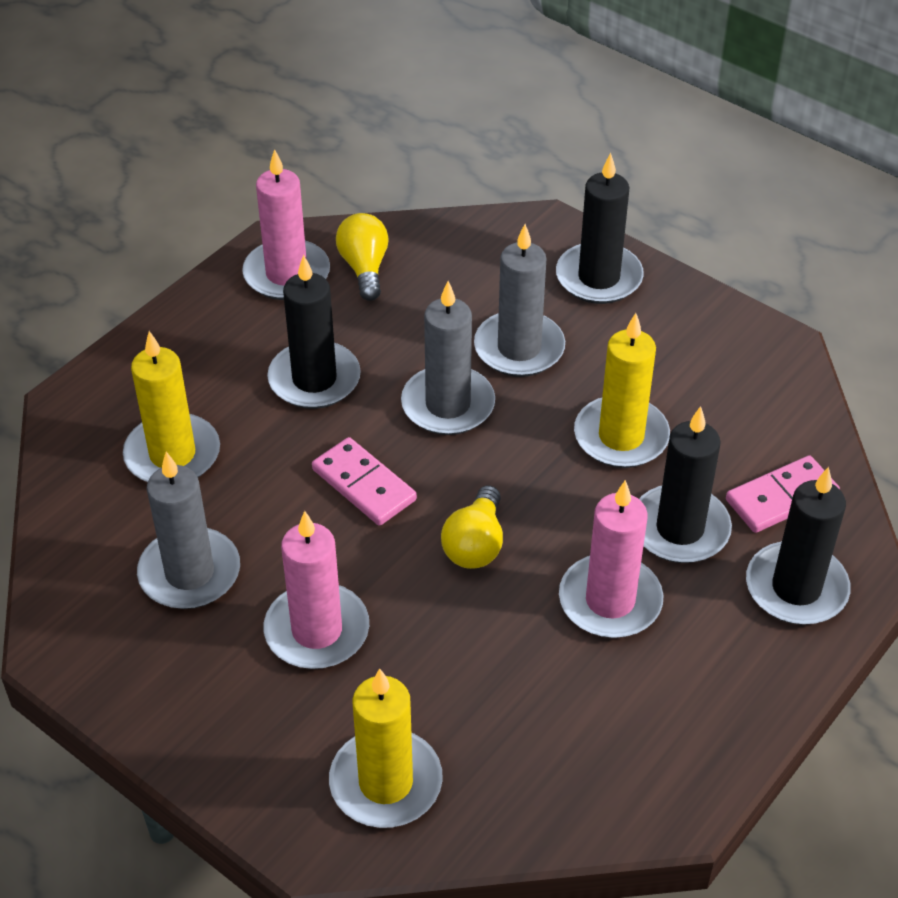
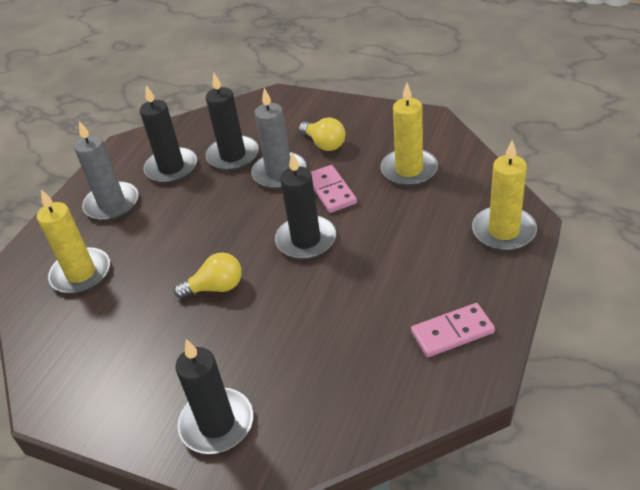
grey candle: [137,452,240,609] [401,281,495,435] [474,224,565,377] = 3 -> [74,121,138,221] [251,88,307,189] = 2
pink candle: [242,149,330,300] [264,511,369,669] [559,480,663,638] = 3 -> none = 0

